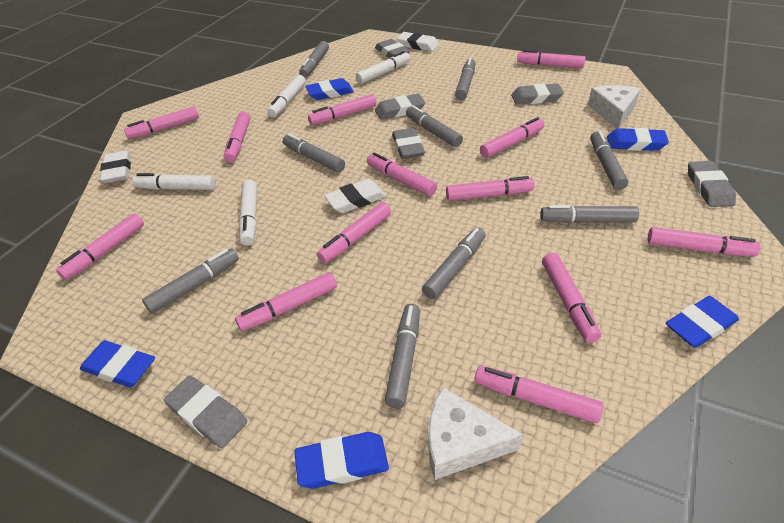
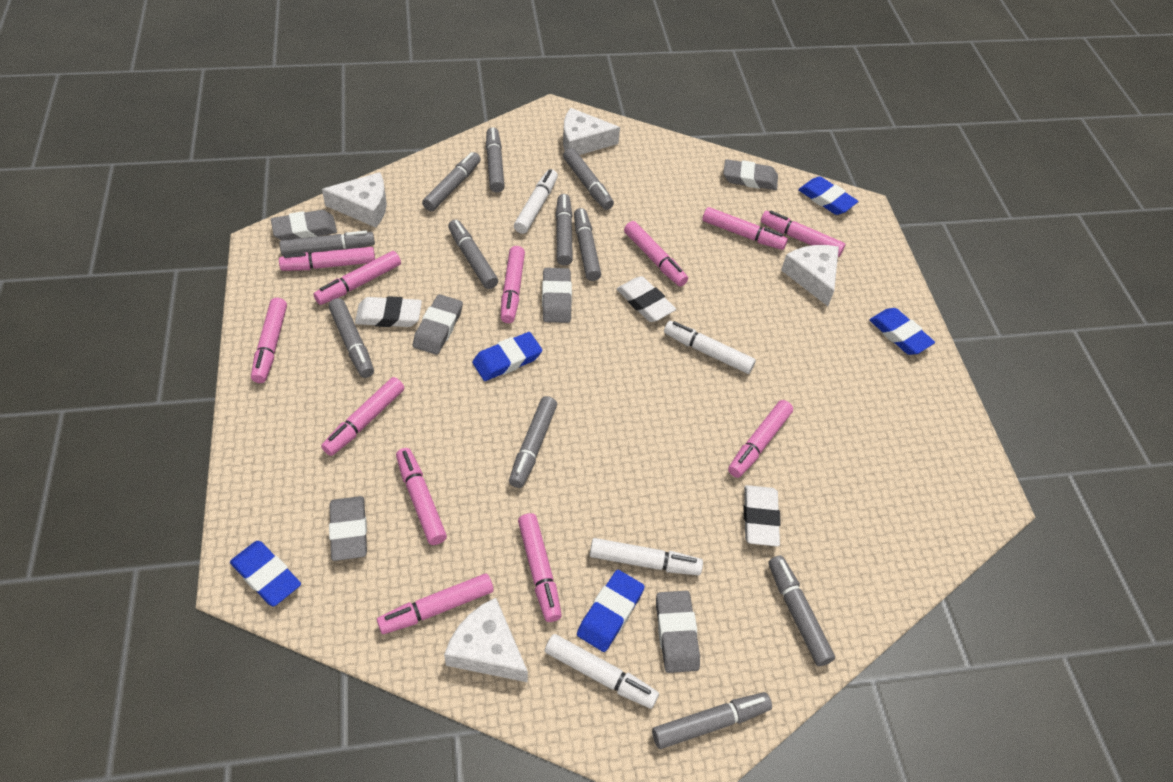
grey marker: [142,249,239,314] [283,134,345,172] [299,41,329,78] [384,304,420,408] [406,105,463,147] [422,228,486,299] [455,58,475,100] [540,205,639,223] [590,131,628,190] = 9 -> [280,231,375,256] [328,298,374,378] [422,152,481,211] [448,219,498,289] [486,127,504,193] [509,396,557,488] [556,194,573,266] [563,148,614,210] [574,208,601,281] [652,692,772,749] [768,555,835,666] = 11
pink marker: [56,214,144,280] [124,107,199,139] [224,112,250,162] [235,272,337,331] [308,94,377,125] [317,202,391,263] [367,153,437,196] [446,176,535,201] [475,366,603,423] [480,117,544,158] [517,50,585,68] [542,253,601,343] [648,227,760,257] = 13 -> [251,298,287,383] [279,247,375,271] [313,251,401,305] [321,377,404,456] [377,573,494,634] [396,448,447,545] [501,246,525,323] [518,513,562,622] [624,221,688,286] [702,207,788,250] [728,400,793,478] [761,211,845,257] = 12
white cheese: [428,387,523,480] [588,85,641,129] = 2 -> [322,172,387,228] [444,598,528,682] [563,108,620,155] [781,245,839,306] = 4

